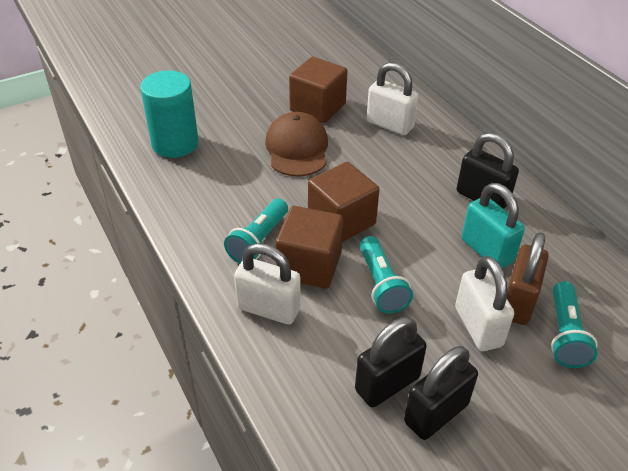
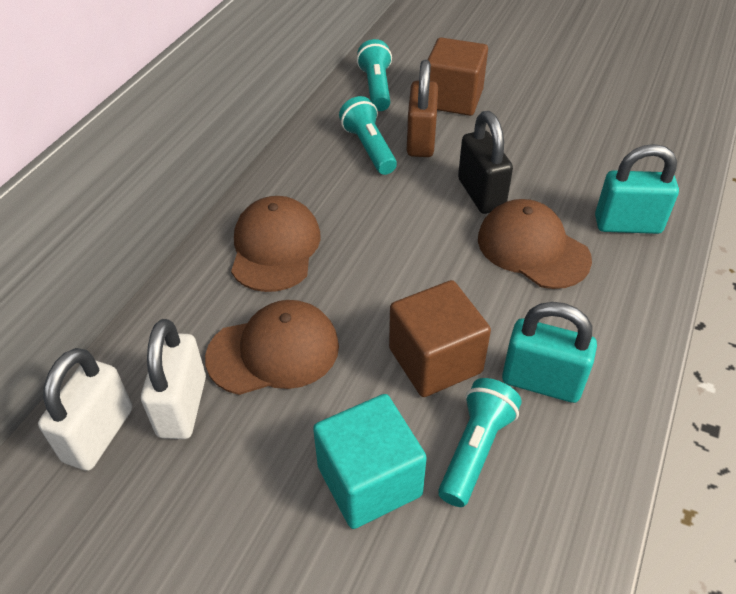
black padlock: [355,317,427,407] [404,346,478,440] [457,132,519,209] = 3 -> [458,111,513,214] = 1
brown cap: [265,112,328,177] = 1 -> [205,300,339,395] [231,196,321,292] [478,199,592,289] = 3
brown cube: [275,206,343,289] [289,57,348,123] [308,162,380,242] = 3 -> [389,280,491,397] [428,37,488,116] = 2
turquoise cube: none = 0 -> [313,394,427,529] = 1
turquoise cylinder: [140,70,199,158] = 1 -> none = 0
turquoise padlock: [462,183,525,269] = 1 -> [502,302,597,403] [595,144,679,234] = 2
white padlock: [234,243,301,325] [367,62,418,135] [455,256,514,351] = 3 -> [38,348,132,471] [141,319,206,439] = 2

